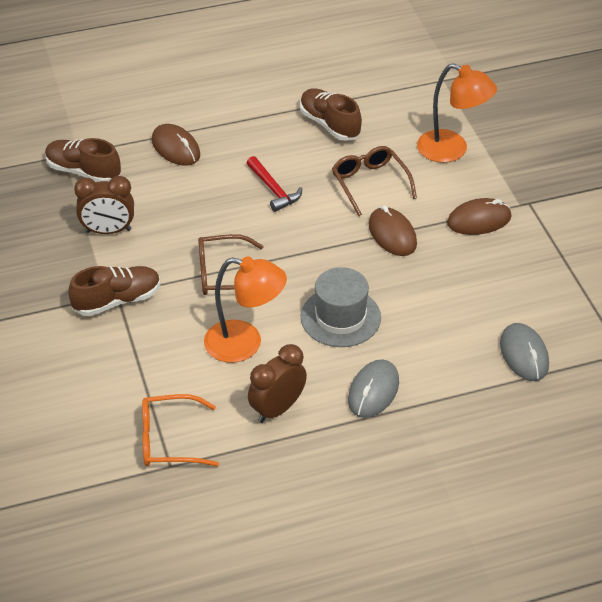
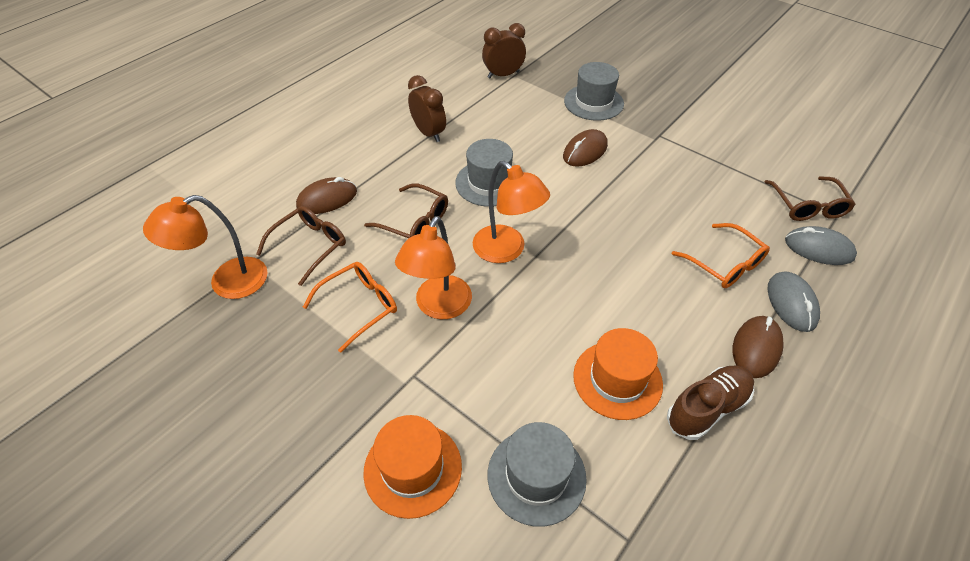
brown glasses: [198,234,263,295] [332,146,417,216] = 2 -> [256,206,346,286] [364,183,448,238] [765,176,856,221] = 3
brown shoe: [45,138,121,182] [68,266,161,316] [300,88,362,141] = 3 -> [667,365,754,440] = 1
grey hat: [301,267,381,347] = 1 -> [455,139,513,207] [488,422,587,527] [564,62,624,121] = 3
orange glasses: [142,394,219,466] = 1 -> [303,262,397,353] [672,223,770,288] = 2
orange hat: none = 0 -> [363,415,462,519] [573,328,663,420] = 2
orange lamp: [204,256,287,363] [417,63,497,163] = 2 -> [143,195,267,299] [395,216,472,319] [473,161,550,263] = 3
red hammer: [247,156,302,212] = 1 -> none = 0

